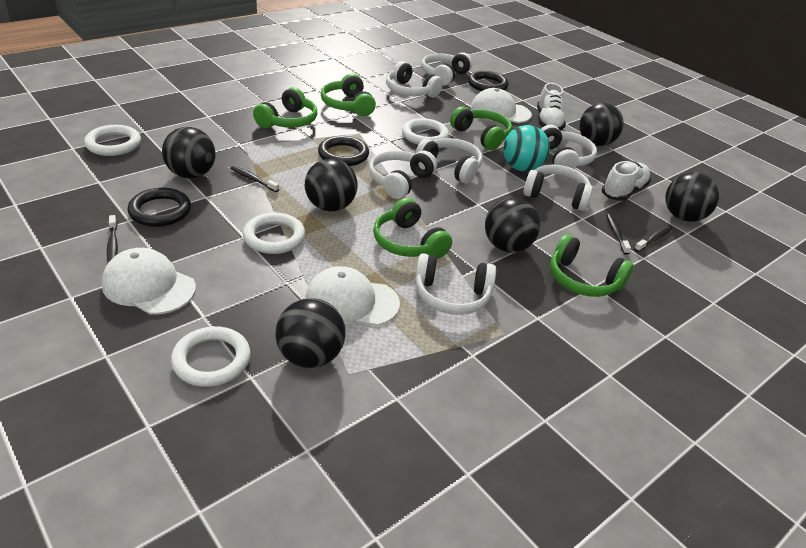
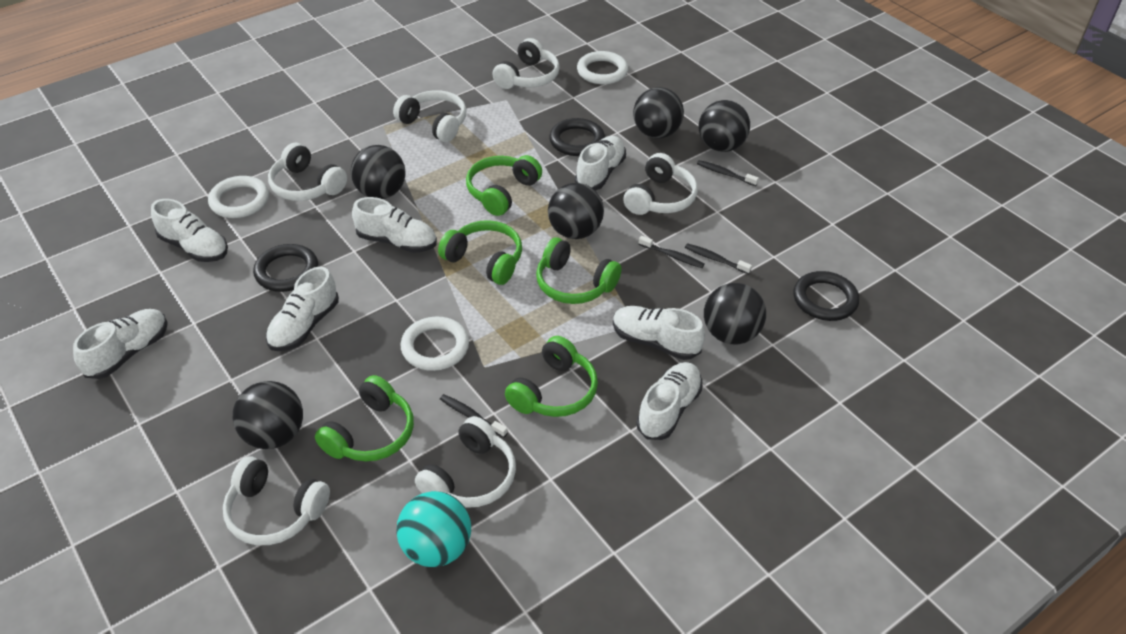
white cap: [101,248,196,315] [305,266,400,326] [471,88,532,123] = 3 -> none = 0
white headphones: [369,150,437,199] [386,61,443,98] [415,138,483,184] [415,253,496,315] [421,52,473,86] [524,165,593,211] [541,125,597,169] = 7 -> [223,456,330,545] [268,143,347,201] [393,90,466,142] [415,416,516,508] [492,38,560,89] [623,153,698,215] = 6
white ring: [84,125,141,156] [171,326,251,387] [243,213,306,254] [402,118,449,145] = 4 -> [208,176,269,218] [400,317,469,371] [577,51,628,84] = 3
white shoe: [537,83,566,130] [602,161,651,201] = 2 -> [73,309,168,379] [151,199,228,262] [266,267,339,351] [352,197,437,253] [575,136,626,190] [613,306,705,360] [636,362,703,440] = 7

